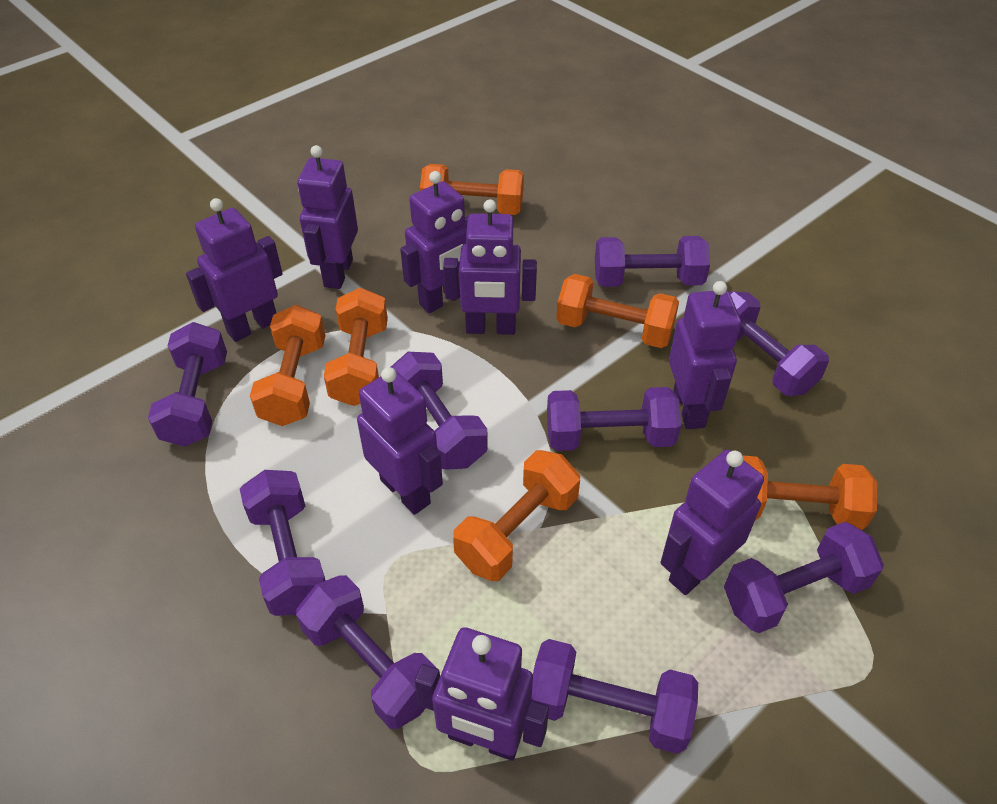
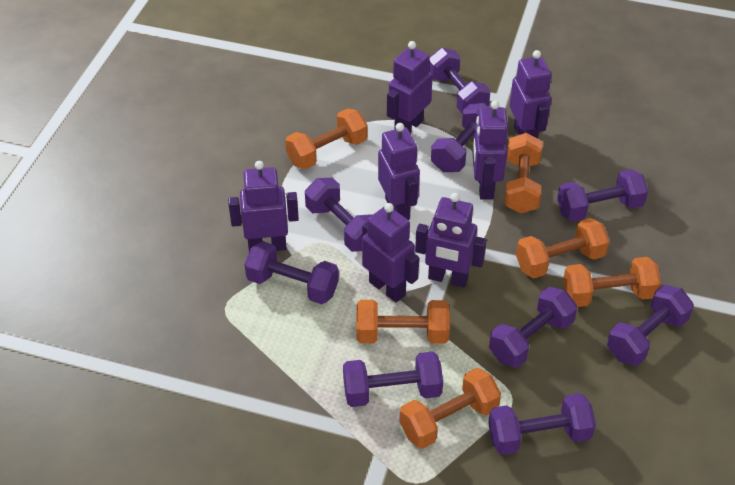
purple robot: [186,198,283,342] [297,145,358,289] [357,367,443,515] [400,171,468,313] [414,627,549,761] [443,199,537,335] [660,450,764,595] [669,281,741,429] = 8 -> [228,161,299,251] [362,203,419,302] [378,123,420,220] [387,41,433,133] [415,193,487,288] [472,101,508,200] [510,50,551,139] = 7

